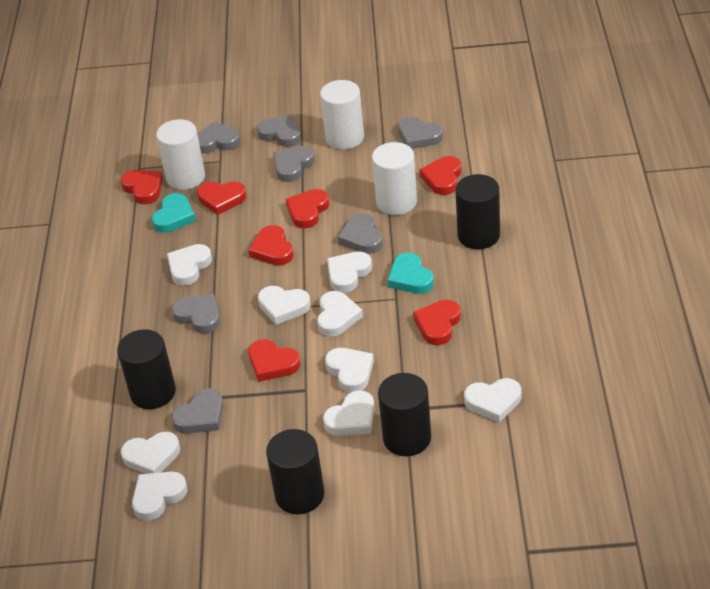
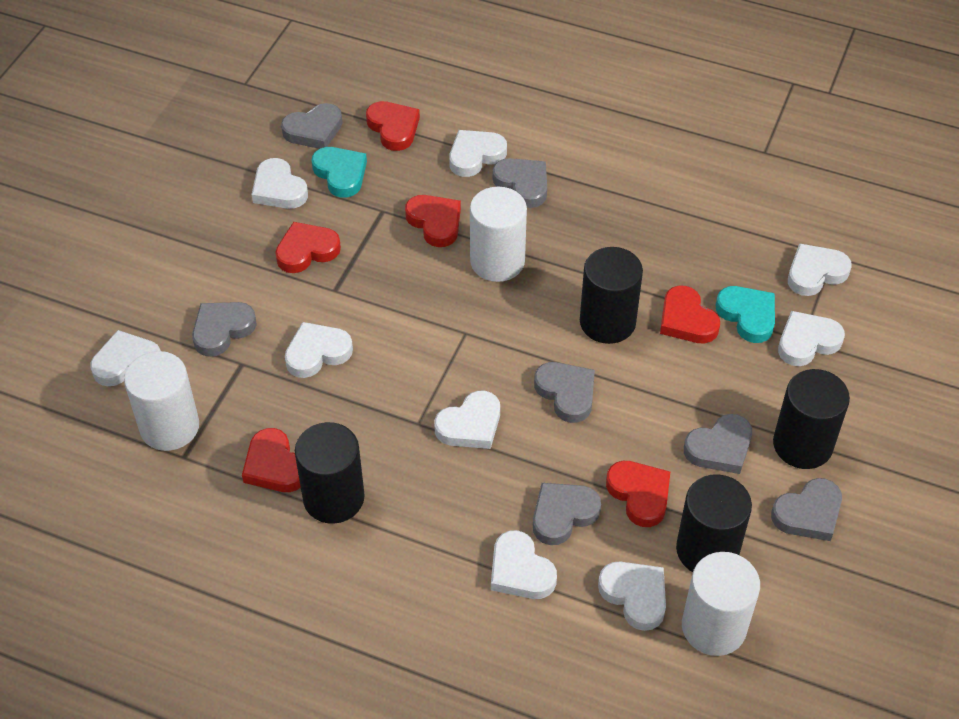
red heart: [120,170,163,204] [197,181,246,215] [248,339,300,382] [249,225,294,266] [286,189,329,228] [413,300,461,345] [419,156,462,195] = 7 -> [242,428,301,492] [275,222,341,273] [366,101,420,151] [405,195,461,247] [606,461,670,527] [660,286,720,343] = 6

